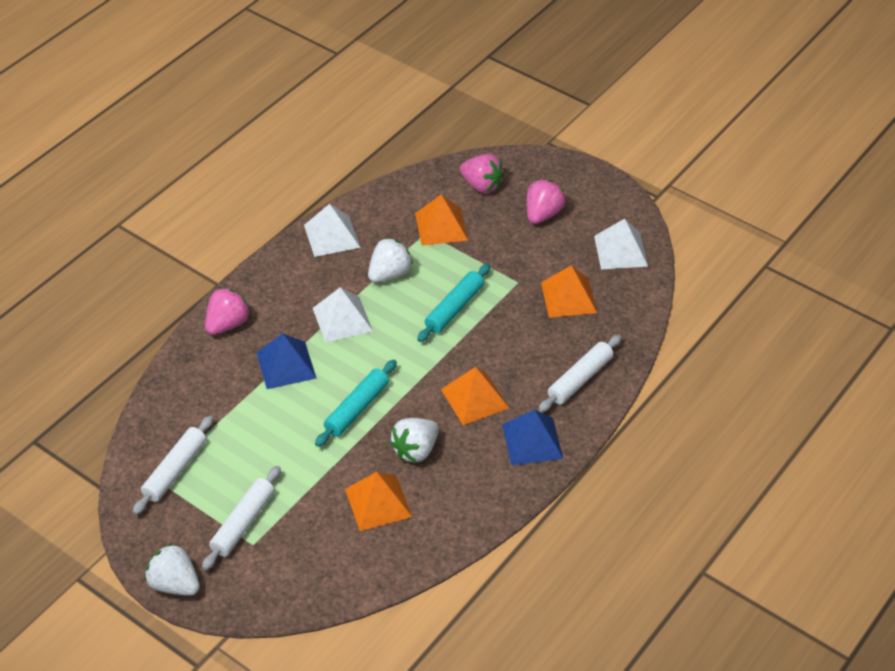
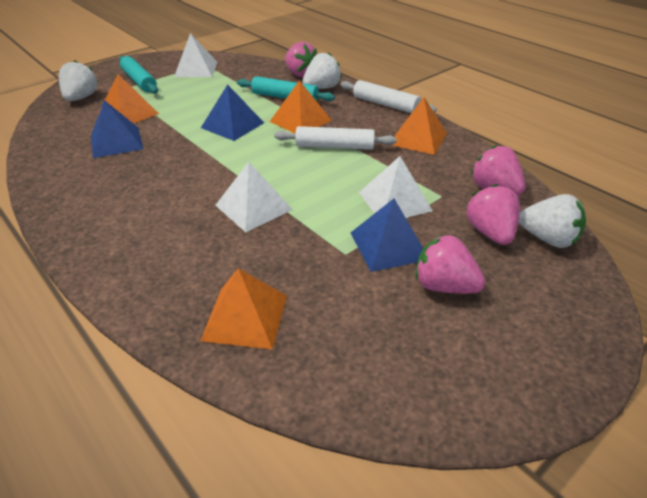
blue pyramid: [256,333,316,389] [502,410,563,465] = 2 -> [91,100,143,158] [201,84,264,141] [351,199,424,272] = 3
pink strawberry: [205,287,251,335] [460,154,504,193] [527,180,566,224] = 3 -> [285,42,317,77] [415,235,485,294] [466,184,520,245] [471,145,526,196] = 4
white rolling pin: [133,416,213,515] [202,466,281,570] [538,335,622,412] = 3 -> [274,126,397,150] [340,80,437,113] = 2

